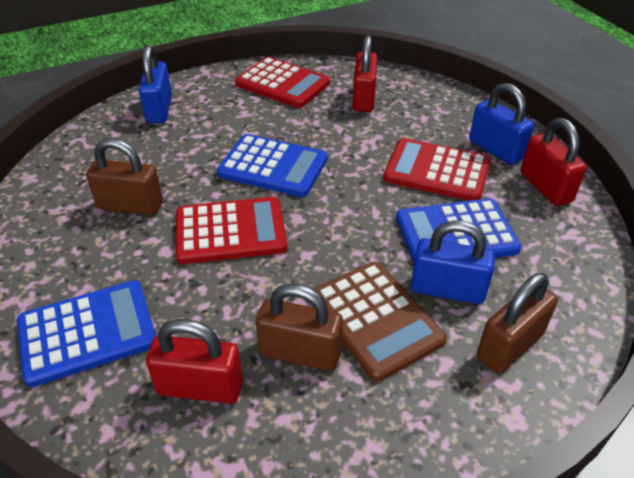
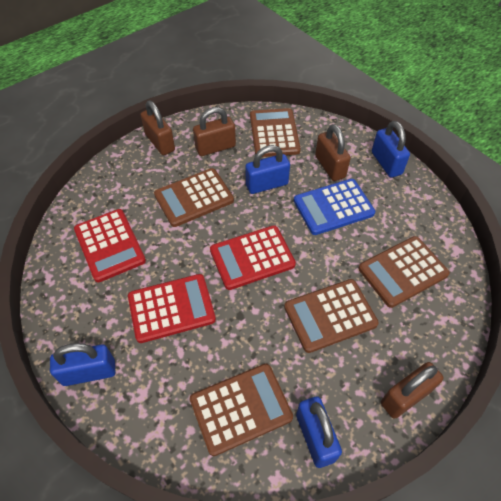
blue calculator: [17,280,156,387] [217,134,328,197] [396,198,522,263] = 3 -> [294,179,375,235] = 1
blue padlock: [139,45,172,123] [411,220,495,304] [469,83,534,165] = 3 -> [50,343,115,386] [245,145,290,194] [296,396,342,468] [372,121,410,178] = 4
brown calculator: [313,262,447,382] = 1 -> [154,168,234,227] [190,364,293,456] [250,108,300,157] [284,279,379,353] [358,236,450,308] = 5
brown padlock: [86,138,163,215] [256,283,343,371] [477,273,558,373] = 3 -> [141,101,175,155] [193,107,236,156] [315,124,351,181] [381,362,444,419] = 4
red padlock: [146,319,243,404] [352,35,378,112] [521,118,587,206] = 3 -> none = 0

